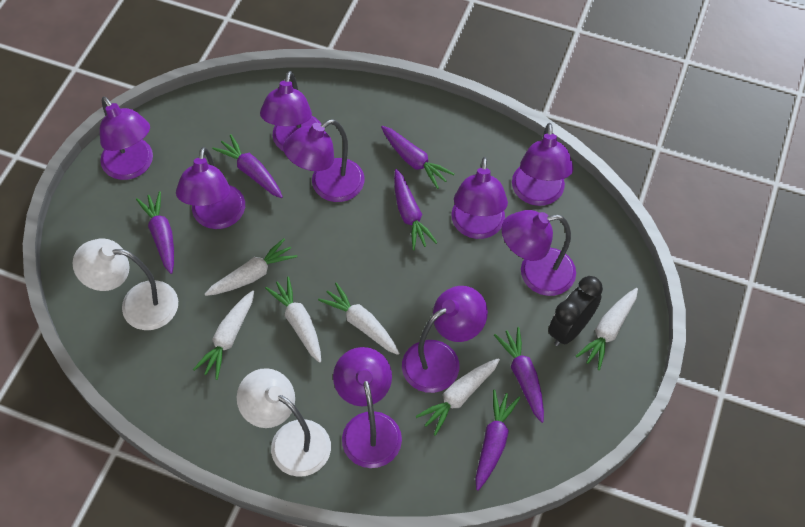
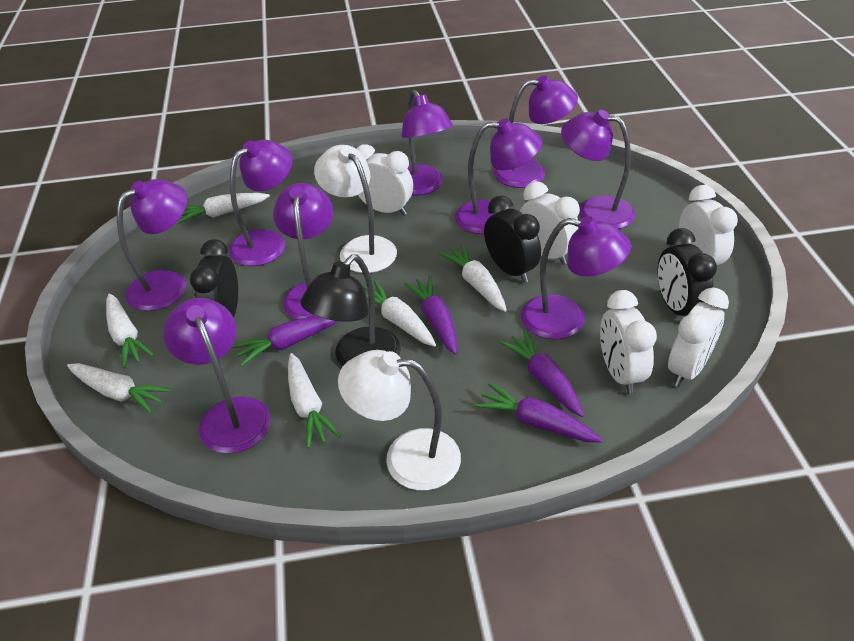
black clock: [548,276,603,346] = 1 -> [190,239,238,318] [484,195,541,283] [657,228,717,316] = 3
black lamp: none = 0 -> [300,254,401,367] = 1
purple carrot: [136,191,174,274] [212,134,283,198] [381,126,454,189] [394,169,438,250] [475,390,520,491] [494,327,544,423] = 6 -> [231,316,338,366] [404,276,457,354] [475,383,603,442] [499,330,584,417] = 4
white clock: none = 0 -> [356,144,413,215] [520,181,580,265] [600,290,657,394] [668,287,729,387] [679,185,738,265] = 5

